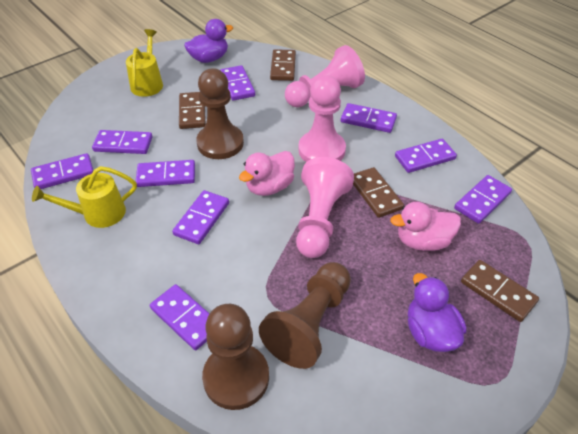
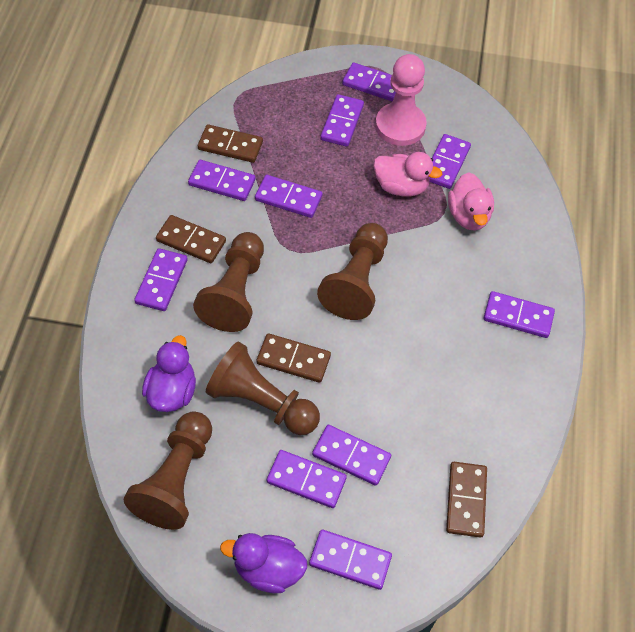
brown pawn: [196,68,244,159] [202,304,269,410] [259,262,351,369] = 3 -> [123,411,212,530] [193,232,264,332] [206,342,320,435] [317,223,388,320] = 4
pink pawn: [285,45,365,107] [296,157,354,258] [298,75,346,162] = 3 -> [375,54,427,146] = 1
purple domino: [31,153,94,189] [92,130,152,154] [135,160,195,187] [150,284,210,350] [172,190,229,244] [221,65,255,101] [341,103,397,133] [395,139,457,173] [454,175,512,224] = 9 -> [134,248,188,311] [188,160,256,201] [255,175,322,218] [267,450,347,508] [309,530,392,590] [312,425,391,486] [320,94,364,147] [342,62,396,101] [429,134,471,189] [484,291,555,338] = 10
yellow watering can: [32,166,137,228] [126,29,163,97] = 2 -> none = 0

